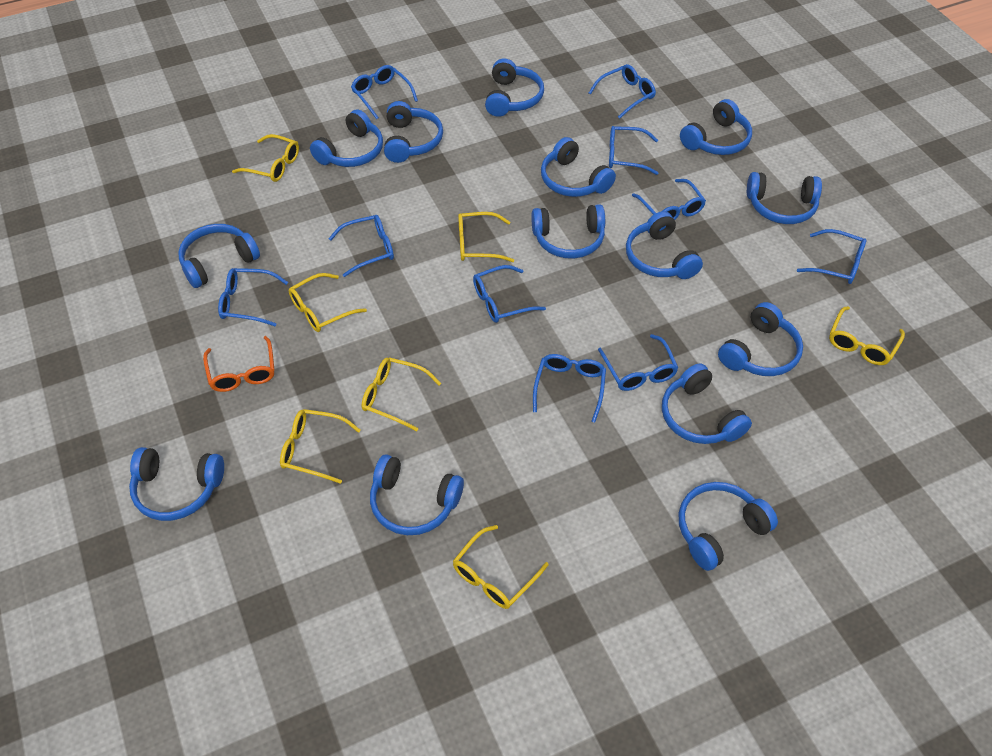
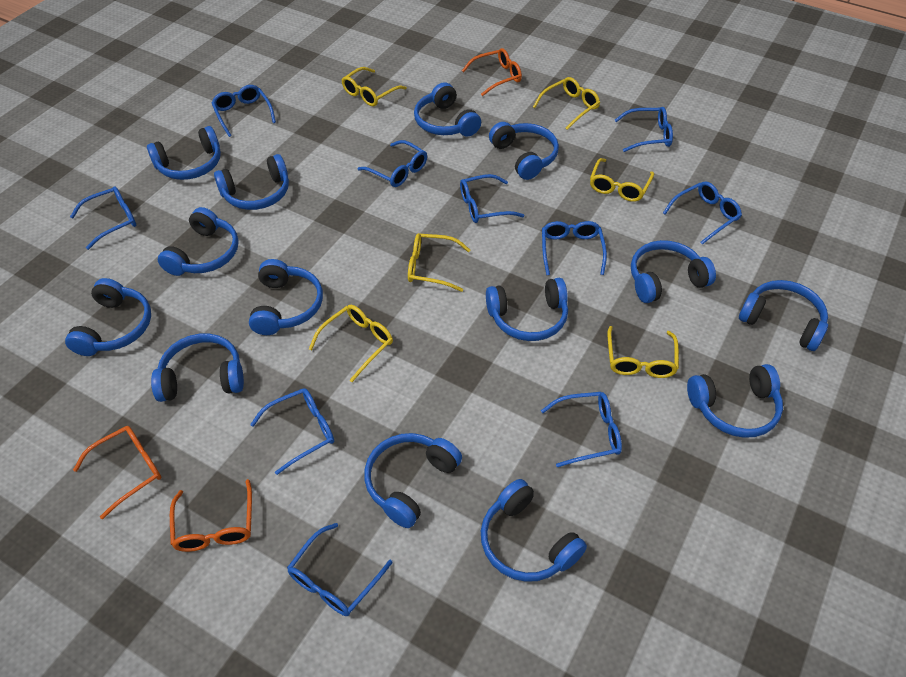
orange glasses: [203,336,275,392] = 1 -> [73,426,161,519] [170,479,252,552] [462,48,522,96] = 3
yellow glasses: [232,134,299,182] [280,409,361,484] [289,273,367,332] [362,357,441,431] [453,525,549,609] [458,212,514,262] [829,306,905,365] = 7 -> [309,305,393,382] [342,67,407,106] [408,233,470,292] [533,77,600,130] [590,158,654,202] [607,326,679,378] = 6

